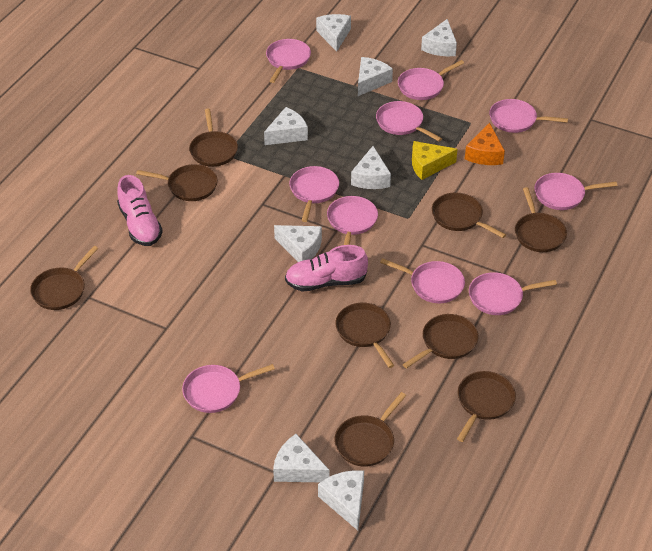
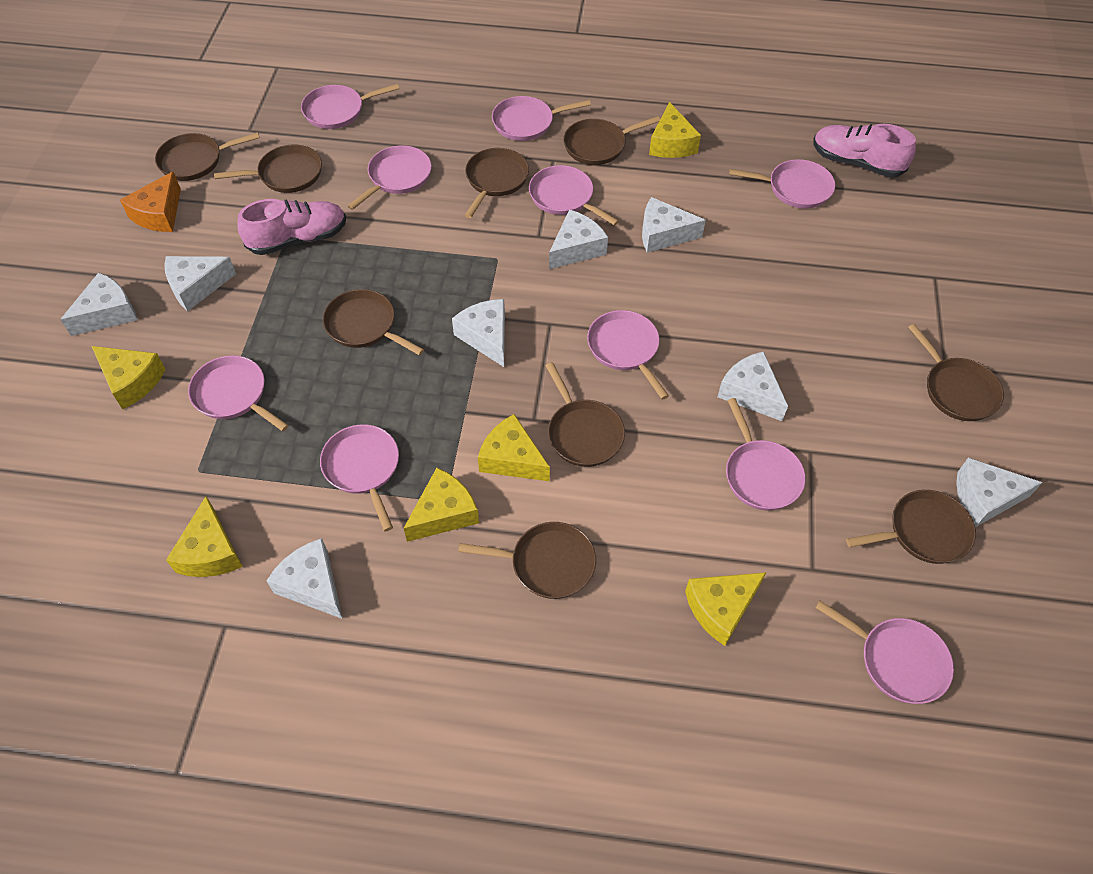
yellow cheese: [412,141,457,180] = 1 -> [92,346,166,409] [166,496,243,577] [404,468,479,542] [478,414,550,481] [649,102,701,158] [685,572,766,646] = 6

